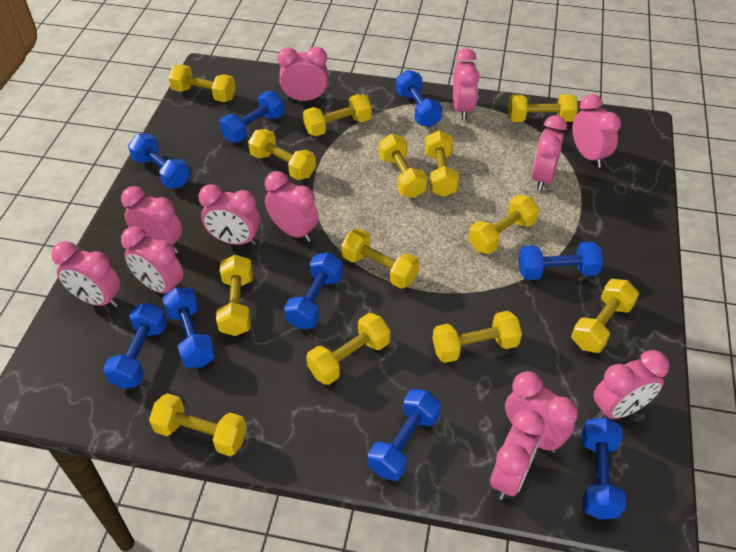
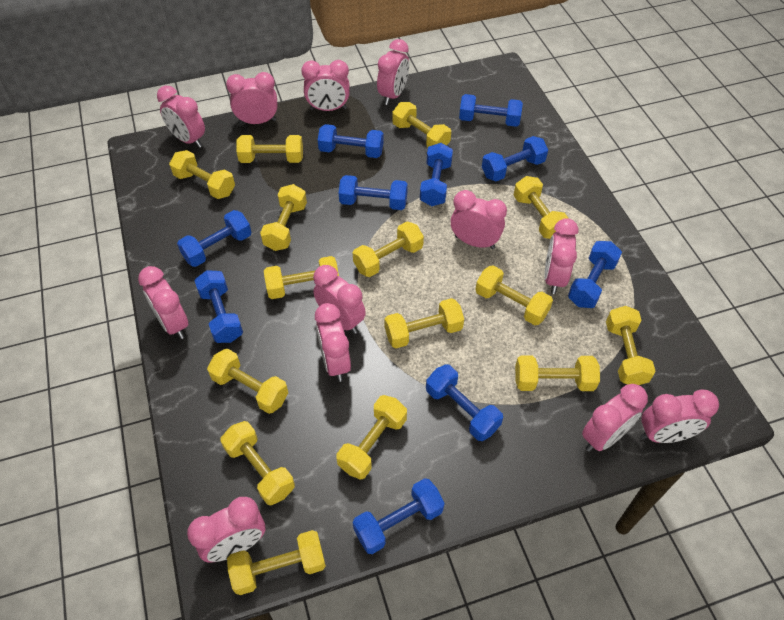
blue dumbbell: [103,303,168,389] [128,134,190,189] [162,287,216,368] [219,91,285,142] [284,252,343,329] [368,389,441,481] [396,70,442,127] [519,242,603,280] [581,418,626,519] = 9 -> [177,210,252,267] [194,270,243,343] [318,124,384,158] [339,175,408,210] [352,478,445,554] [420,143,453,206] [426,365,503,441] [459,94,523,127] [482,136,548,181] [568,241,622,308] = 10
yellow dumbbell: [149,393,247,456] [168,65,236,102] [216,255,253,336] [248,129,316,180] [303,94,372,136] [306,313,390,385] [341,228,420,289] [379,134,428,198] [425,130,459,197] [432,311,522,363] [468,195,539,254] [508,94,578,122] [571,279,639,353] = 13 -> [169,150,235,199] [207,349,288,414] [220,421,295,506] [227,530,326,595] [236,135,303,163] [260,184,307,251] [264,256,339,299] [337,395,407,480] [353,221,424,277] [384,298,464,348] [392,102,451,147] [475,266,553,325] [514,176,569,239] [515,355,600,391] [606,306,655,385] = 15

